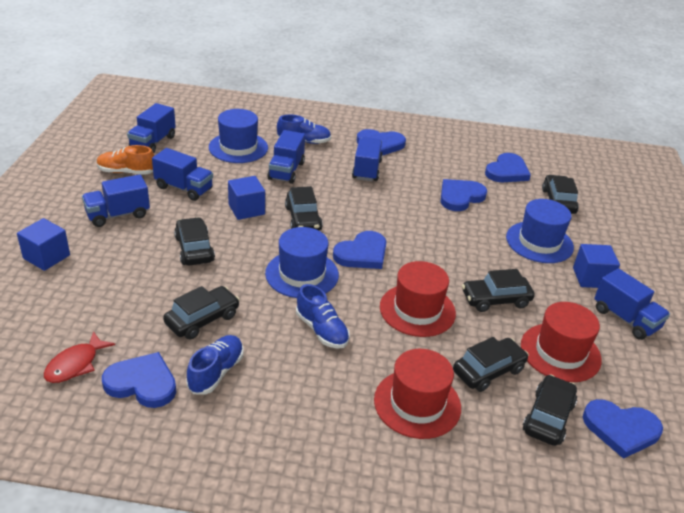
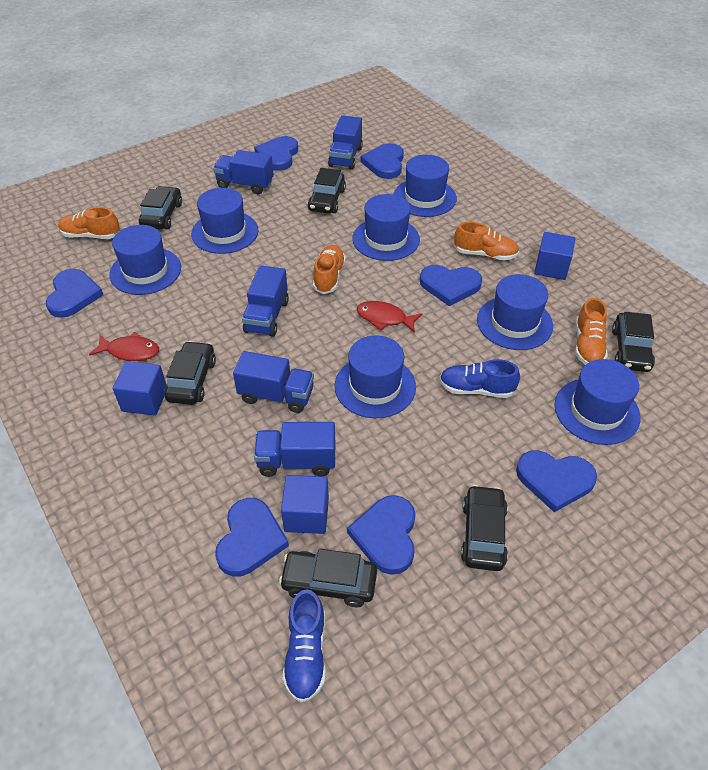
black car: [163,286,240,339] [174,217,215,265] [285,186,323,230] [453,337,529,392] [462,269,535,312] [523,375,577,446] [542,175,579,214] = 7 -> [139,186,182,230] [164,341,216,405] [279,549,377,607] [308,168,346,213] [461,485,508,571] [612,312,655,372] = 6
blue hat: [209,109,268,163] [265,227,339,298] [506,199,574,263] = 3 -> [109,225,181,295] [191,188,259,254] [335,335,416,418] [352,194,420,261] [393,155,457,217] [477,274,553,350] [554,359,641,445] = 7
blue heart: [102,352,176,408] [333,231,386,269] [357,129,406,155] [441,179,487,211] [485,153,531,182] [583,399,663,459] = 6 -> [46,269,103,318] [215,498,289,577] [254,136,298,171] [347,495,416,575] [361,143,404,179] [420,265,482,306] [516,450,597,512] = 7
blue shoe: [186,335,244,395] [277,115,331,144] [296,284,350,349] = 3 -> [282,589,326,702] [439,359,520,398] = 2
blue truck: [82,174,150,227] [127,103,176,153] [152,148,213,201] [267,130,305,184] [352,137,383,181] [594,268,670,340] = 6 -> [213,150,274,194] [233,351,314,413] [242,265,289,337] [254,422,335,477] [328,115,363,170] = 5
orange shoe: [97,145,154,175] = 1 -> [58,207,120,239] [313,245,346,294] [454,222,519,260] [575,298,607,365] = 4
red fish: [44,331,115,383] = 1 -> [89,332,159,361] [357,301,422,333] = 2
red hat: [374,349,461,439] [380,261,456,337] [521,302,602,382] = 3 -> none = 0

